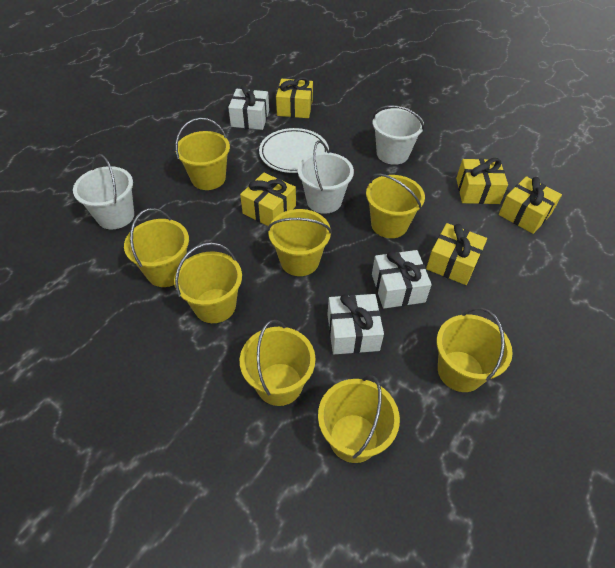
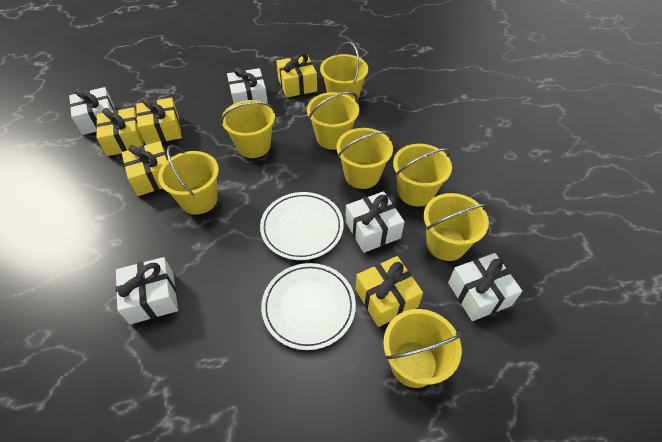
white bucket: [73,154,134,229] [298,141,354,214] [373,105,424,165] = 3 -> none = 0
white gift: [228,85,269,130] [327,294,384,354] [372,250,432,309] = 3 -> [69,87,115,135] [116,257,178,324] [227,67,268,104] [345,191,405,253] [448,253,522,321] = 5
white plate: [259,128,329,173] = 1 -> [260,192,344,260] [261,263,356,350] = 2

